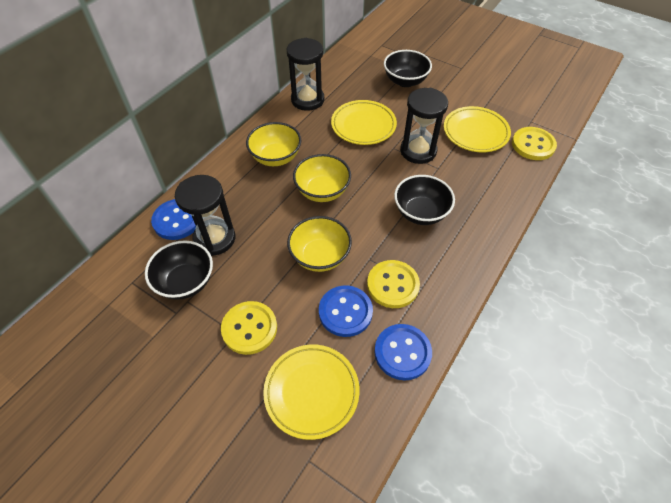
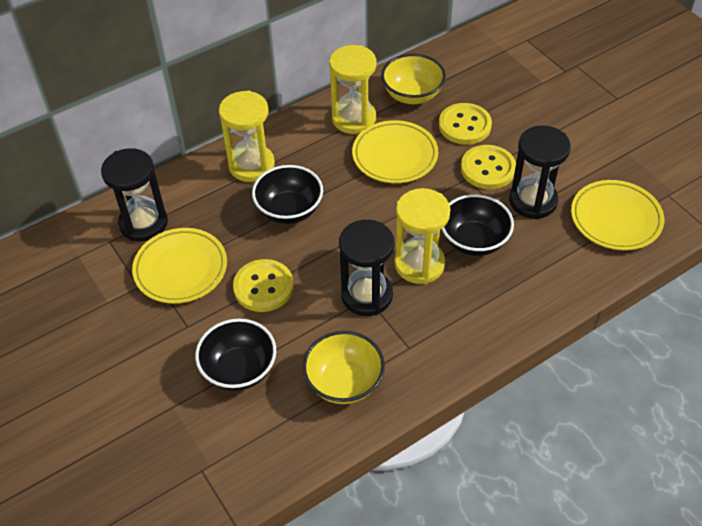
blue button: [151,199,196,240] [319,285,373,337] [374,324,432,381] = 3 -> none = 0
yellow bowl: [246,122,301,166] [287,216,352,272] [293,154,351,202] = 3 -> [303,331,385,404] [381,54,446,104] = 2
yellow hourglass: none = 0 -> [219,91,275,182] [329,45,376,134] [394,188,451,284] = 3

